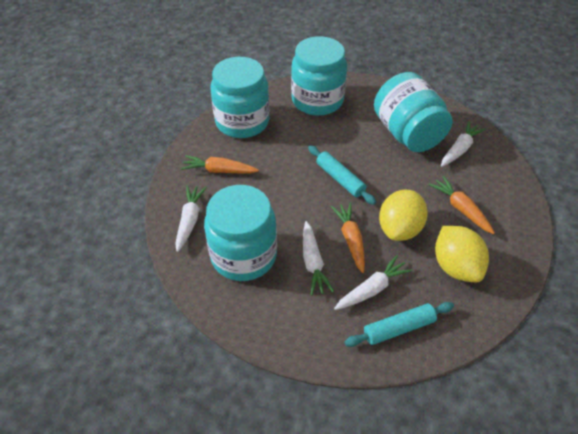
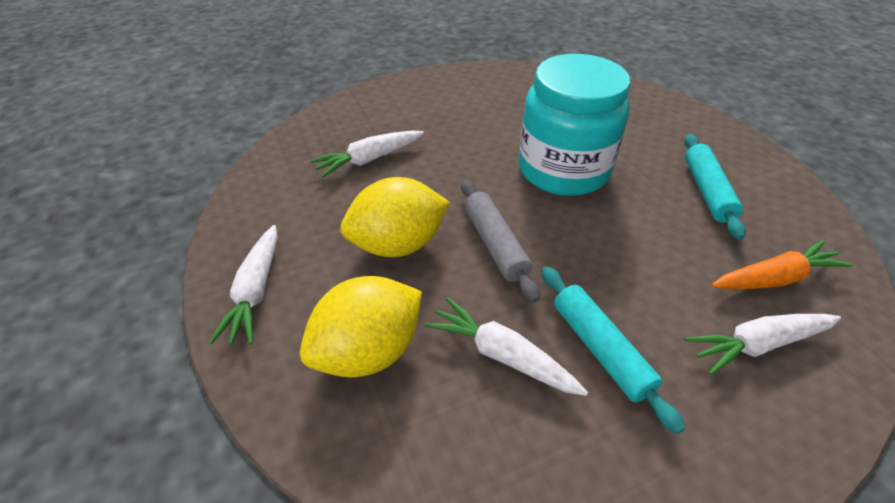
grey rolling pin: none = 0 -> [461,180,539,303] = 1
orange carrot: [181,155,259,173] [331,203,365,273] [429,176,495,234] = 3 -> [711,240,853,289] = 1
turquoise jar: [204,185,277,281] [210,57,270,138] [291,36,347,116] [374,72,452,152] = 4 -> [519,54,630,196] = 1

